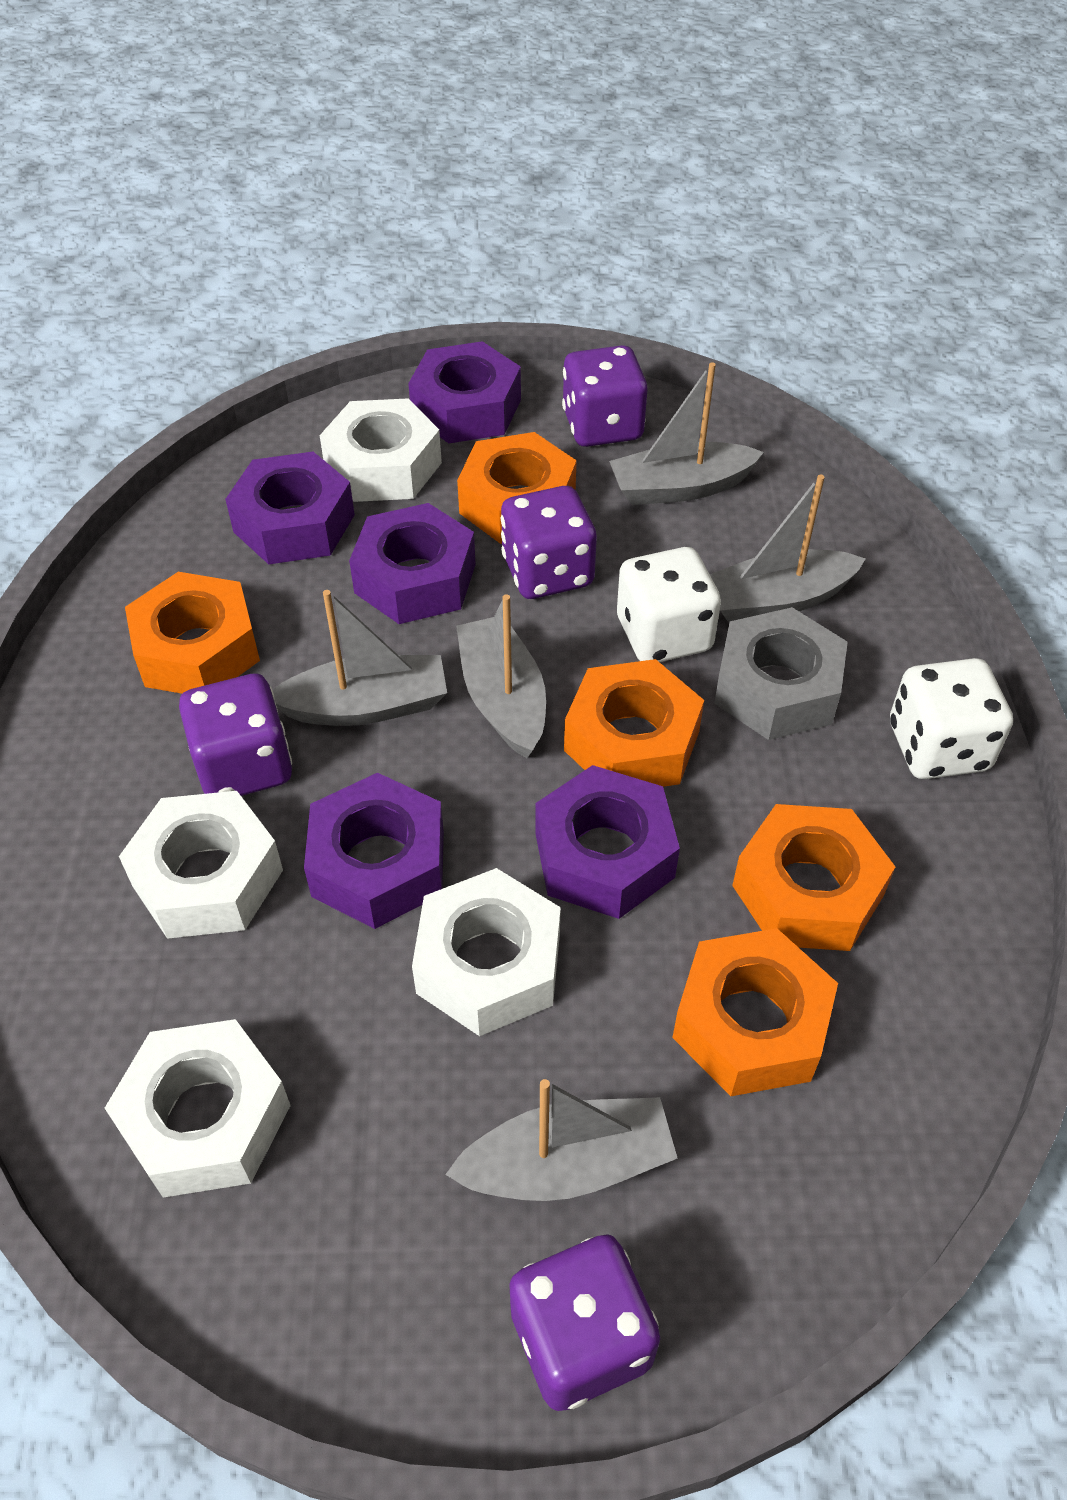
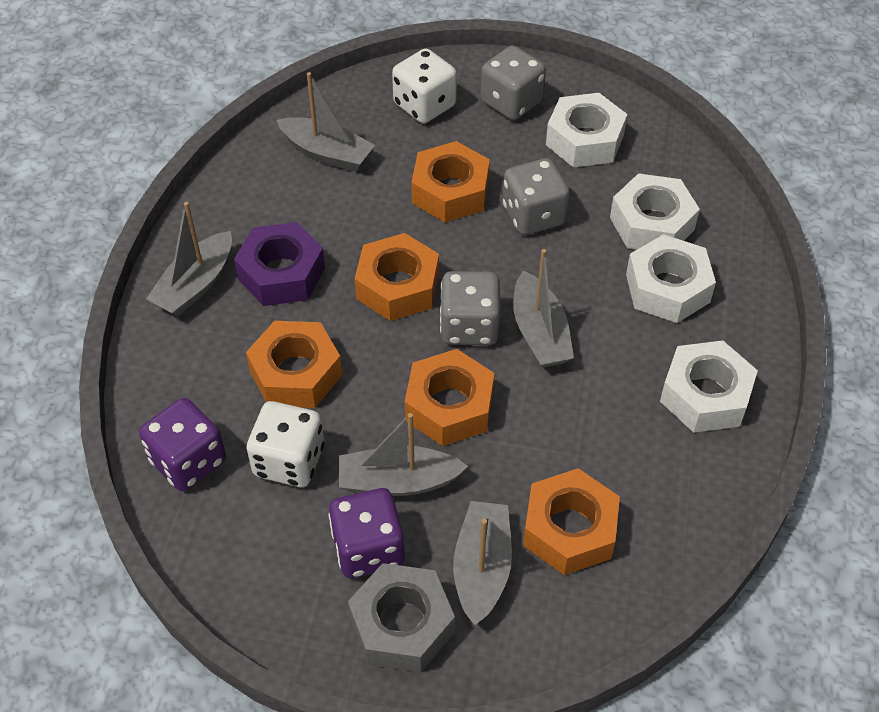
grey dice: none = 0 -> [440,271,500,345] [481,45,546,120] [502,158,570,235] = 3
purple dice: [179,673,292,796] [501,486,597,599] [509,1234,660,1411] [562,345,648,447] = 4 -> [139,398,226,491] [328,488,405,578] = 2
purple nut: [225,452,355,564] [304,773,444,929] [349,503,476,624] [408,341,521,443] [535,765,680,919] = 5 -> [234,222,325,306] = 1

